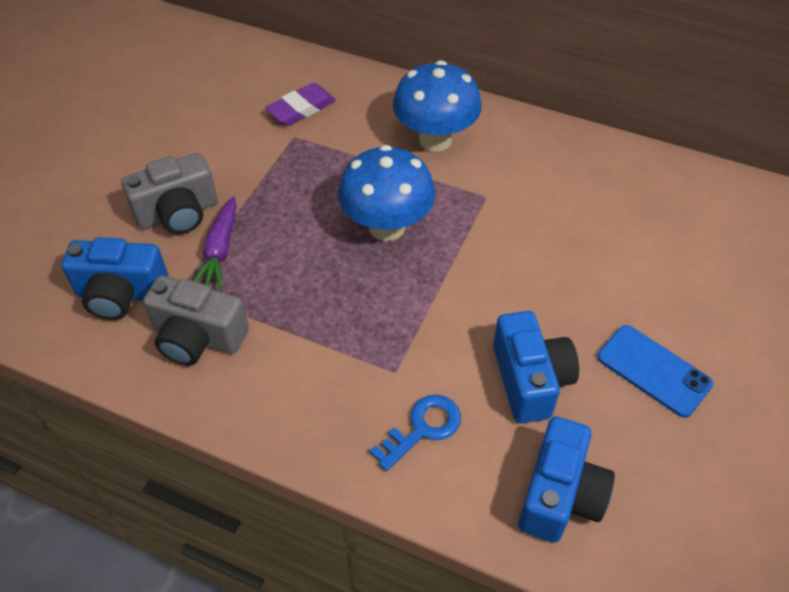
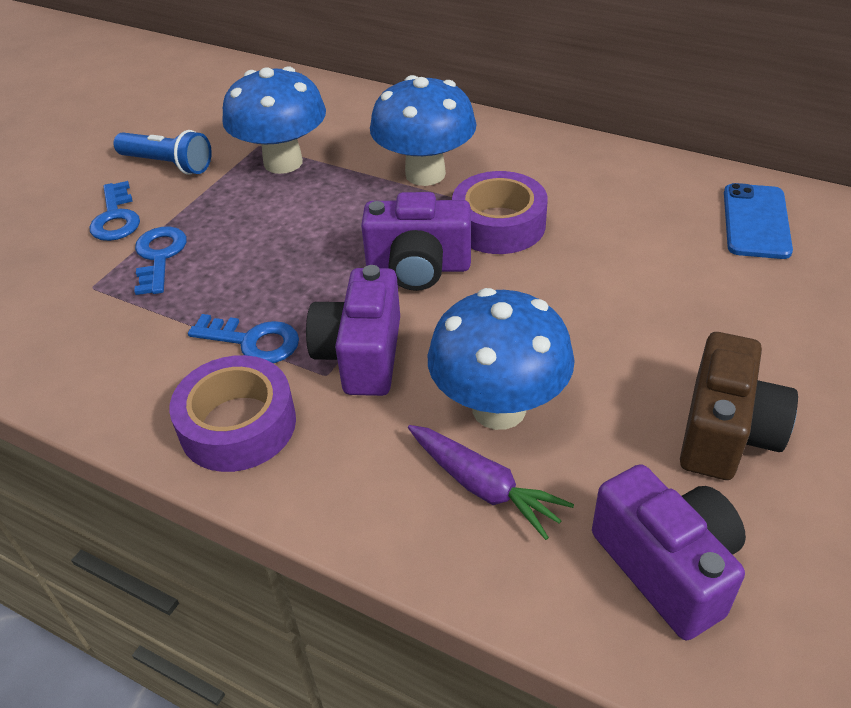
blue camera: [62,237,168,320] [493,311,579,423] [518,416,615,543] = 3 -> none = 0
blue flashlight: none = 0 -> [113,130,212,175] = 1
blue key: [370,395,461,471] = 1 -> [89,181,140,241] [134,226,187,295] [188,314,299,363] = 3
blue mushroom: [338,145,435,241] [393,60,482,152] = 2 -> [222,66,326,174] [370,75,477,186] [428,288,575,430] = 3
brown camera: none = 0 -> [680,332,798,480] = 1
grey camera: [121,153,218,234] [143,275,249,366] = 2 -> none = 0
purple camera: none = 0 -> [306,265,400,396] [361,192,471,291] [592,464,746,640] = 3
purple eraser: [265,83,336,126] = 1 -> none = 0
purple tape: none = 0 -> [169,355,296,472] [452,171,548,254] = 2

